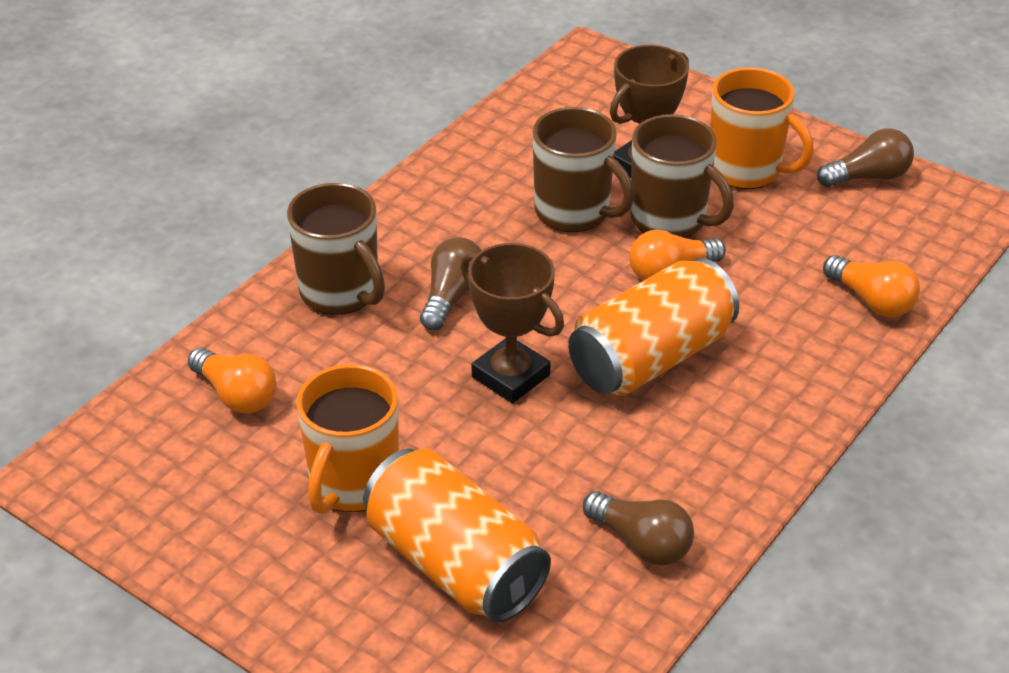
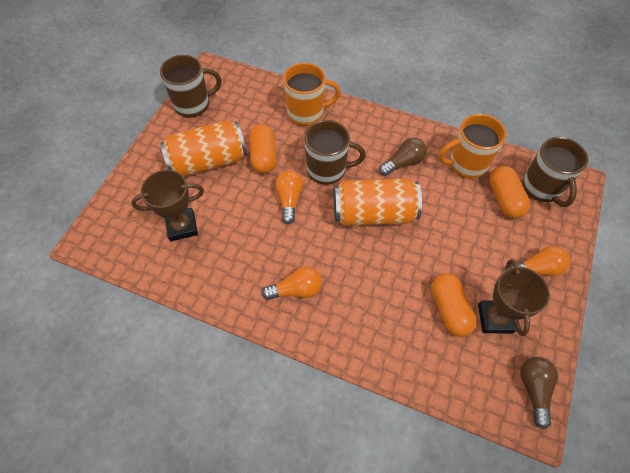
brown light bulb: [420,237,482,330] [583,491,694,565] [817,128,914,187] = 3 -> [379,138,427,176] [520,357,558,429] = 2
orange capsule: none = 0 -> [249,124,277,174] [431,273,477,337] [489,166,530,219] = 3

